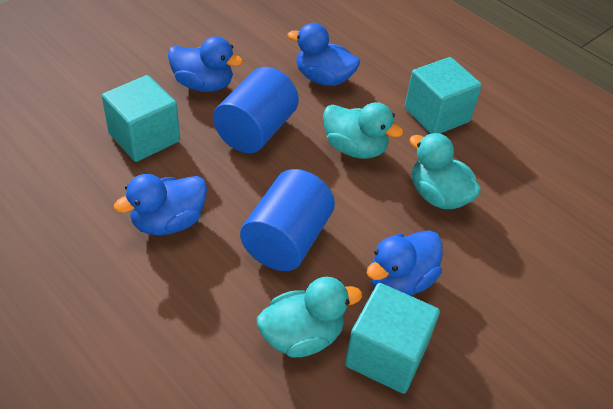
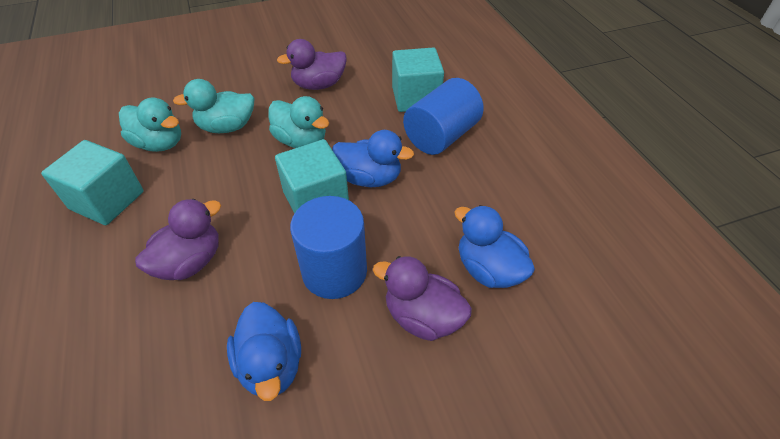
blue duck: [114,174,207,235] [168,36,243,92] [288,23,360,86] [367,230,443,295] = 4 -> [227,302,301,401] [332,130,414,187] [454,205,535,288] = 3
purple duck: none = 0 -> [135,199,221,280] [277,39,347,90] [373,256,472,341] = 3

